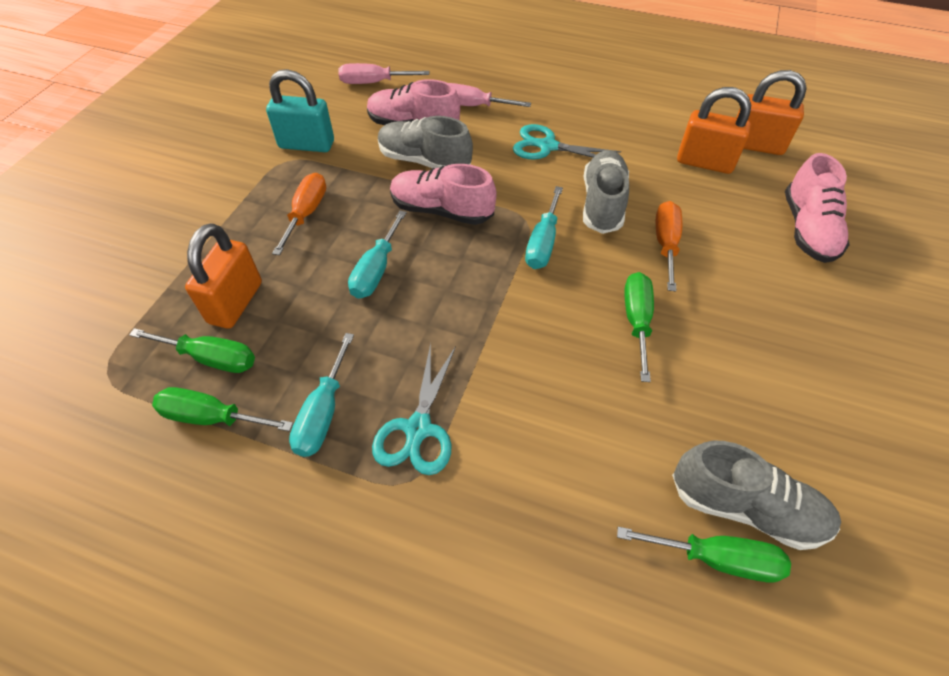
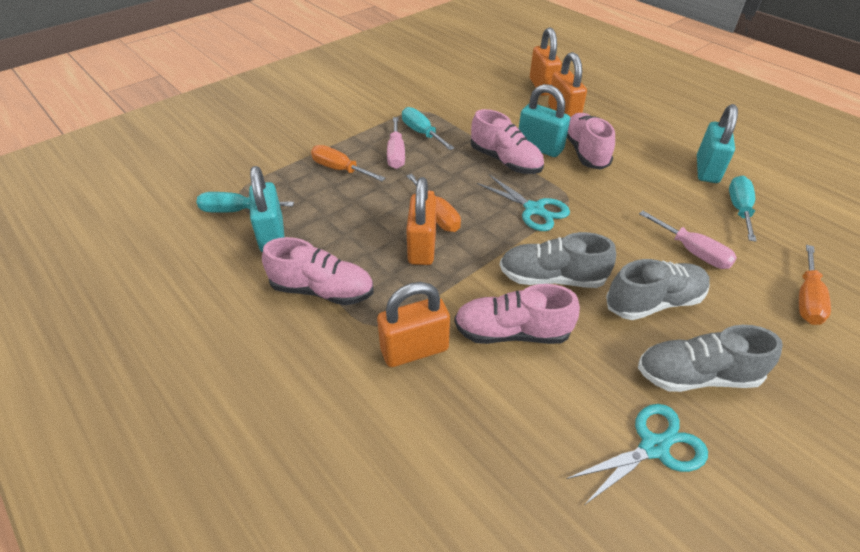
green screwdriver: [129,328,255,373] [152,387,293,432] [617,527,791,582] [625,272,654,382] = 4 -> none = 0
orange padlock: [185,223,262,328] [677,87,751,174] [736,70,807,155] = 3 -> [377,282,450,367] [406,177,436,265] [530,27,562,96] [548,52,587,117] = 4
orange screwdriver: [272,173,326,255] [656,201,682,291] = 2 -> [311,145,386,181] [406,174,461,232] [799,245,831,325] = 3
pink shoe: [367,79,460,125] [390,164,496,225] [785,153,850,263] = 3 -> [262,237,374,305] [454,284,580,344] [471,109,544,174] [567,113,615,170] = 4
turquoise padlock: [266,69,334,152] = 1 -> [249,166,284,253] [519,84,570,157] [697,104,738,183] = 3

